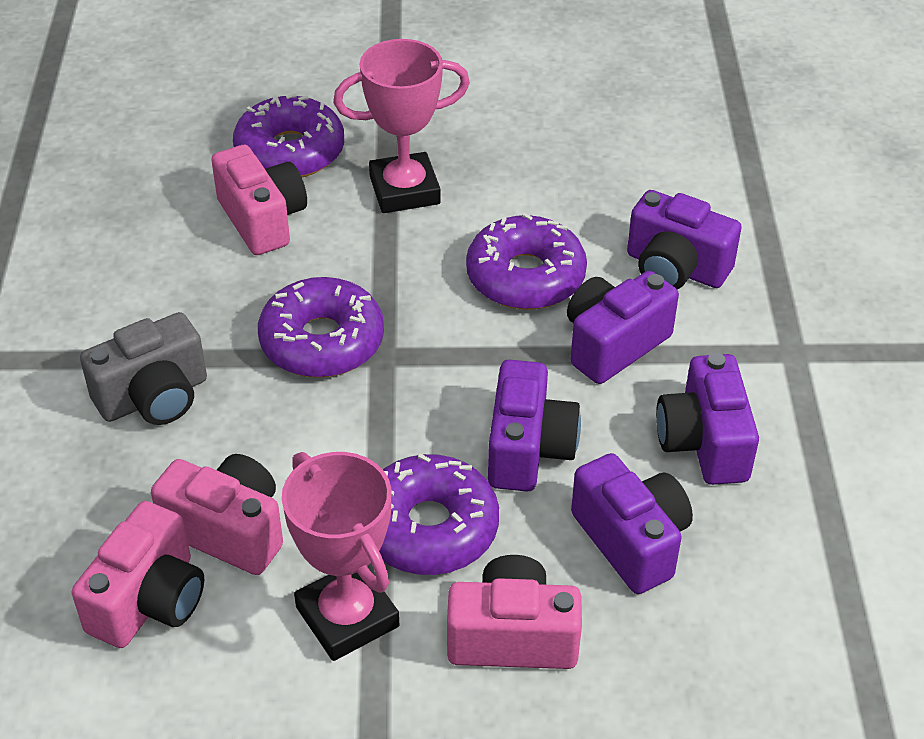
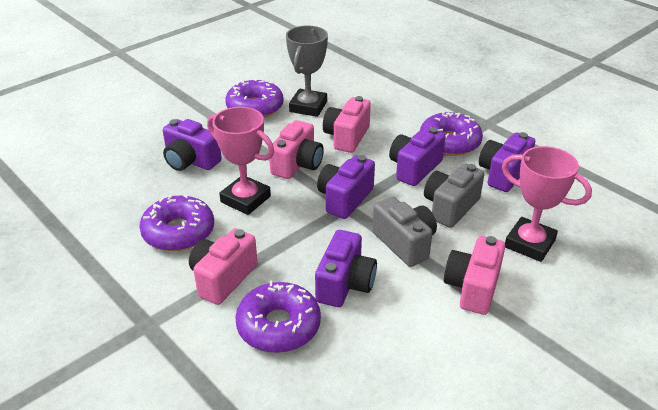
grey camera: [80,312,207,425] = 1 -> [372,196,437,267] [424,164,484,228] = 2
grey trophy: none = 0 -> [286,25,328,117] = 1

